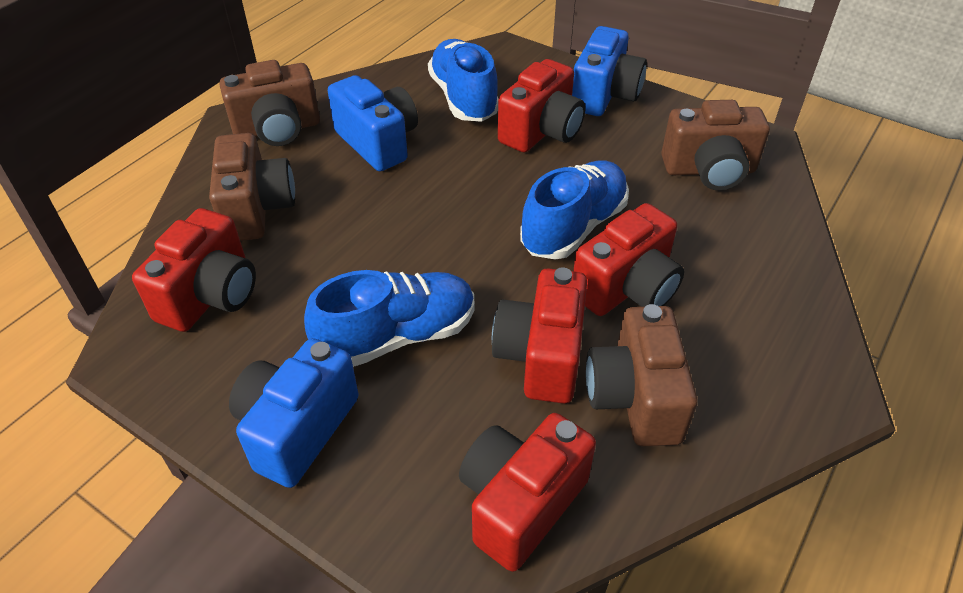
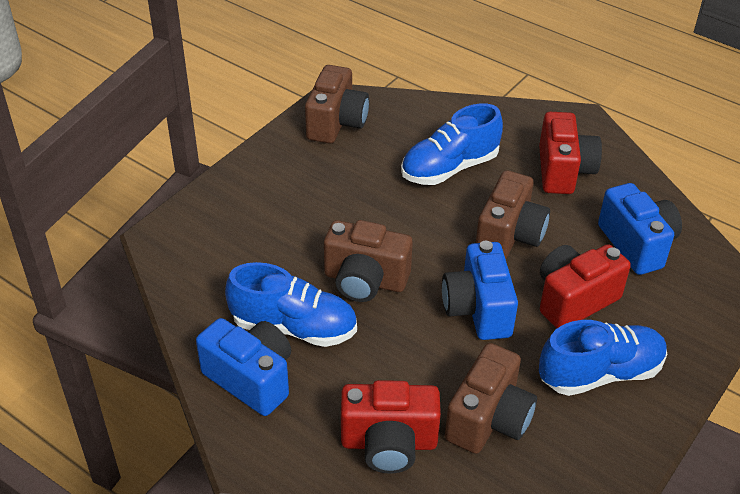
red camera: [132,208,256,332] [459,413,596,572] [492,268,587,404] [498,59,586,153] [573,203,684,316] = 5 -> [341,380,441,474] [539,112,602,194] [540,244,631,328] = 3

